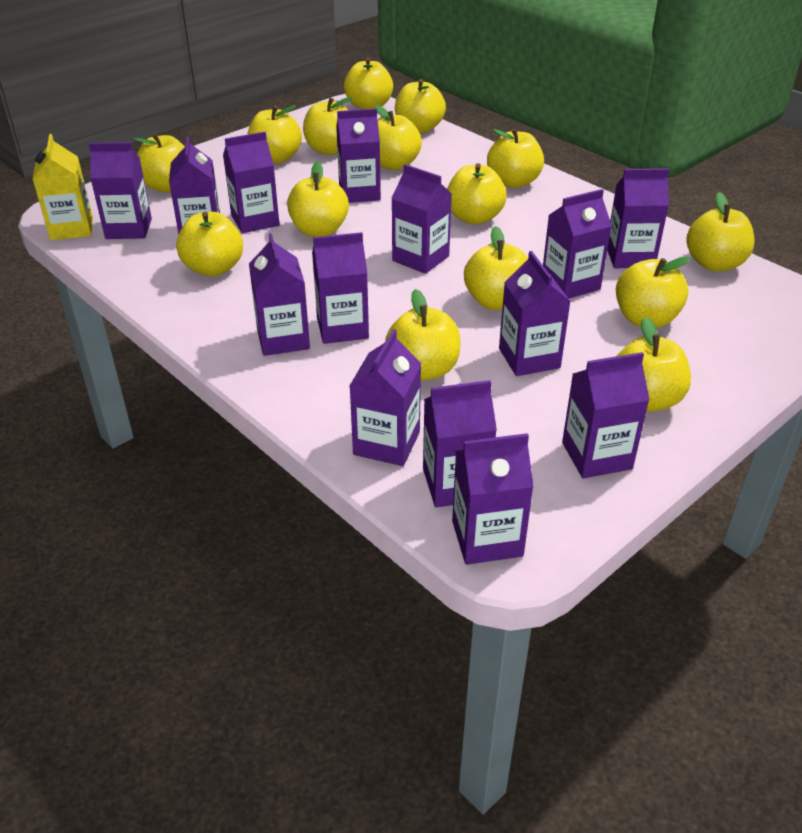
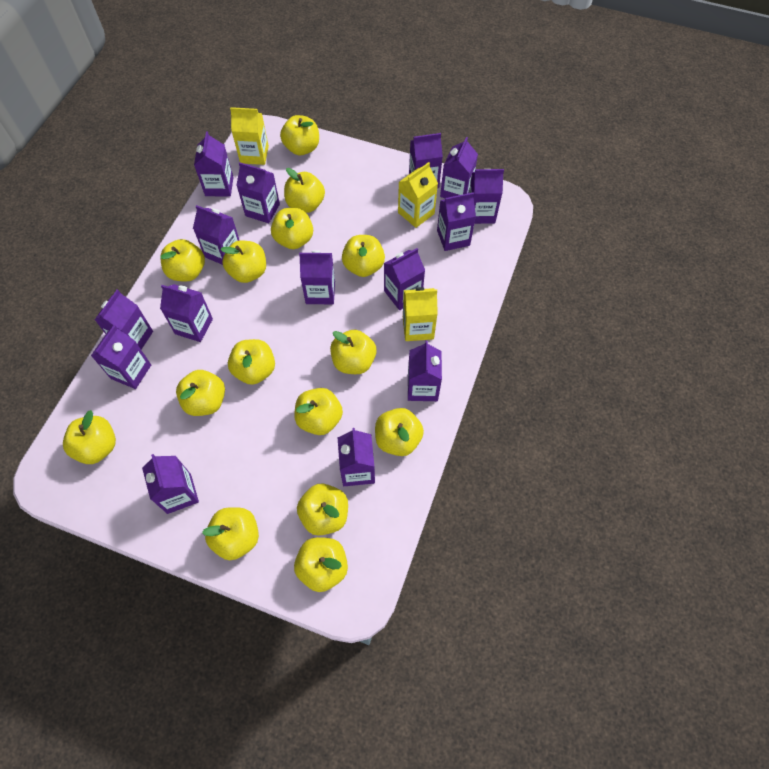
purple carton: [89,142,152,239] [169,136,220,234] [223,132,280,233] [249,233,310,356] [312,232,369,344] [336,108,381,203] [350,329,422,466] [391,164,452,274] [423,380,497,508] [452,433,534,565] [499,251,571,376] [543,189,612,299] [562,352,649,478] [607,168,669,268] = 14 -> [91,325,151,389] [95,290,153,350] [142,454,199,514] [160,284,213,342] [193,205,239,265] [194,131,233,196] [236,162,280,223] [299,250,335,304] [338,428,375,486] [384,248,425,310] [408,341,442,401] [409,133,443,188] [437,192,476,251] [440,137,478,198] [469,169,504,224] = 15
yellow carton: [33,134,93,240] = 1 -> [230,107,269,165] [398,162,438,228] [403,287,438,341] = 3

